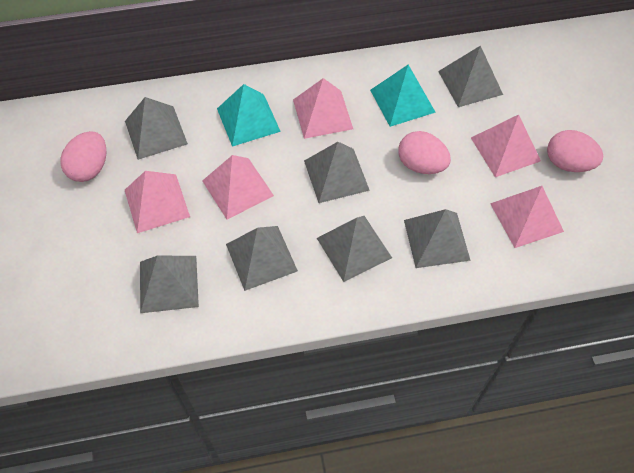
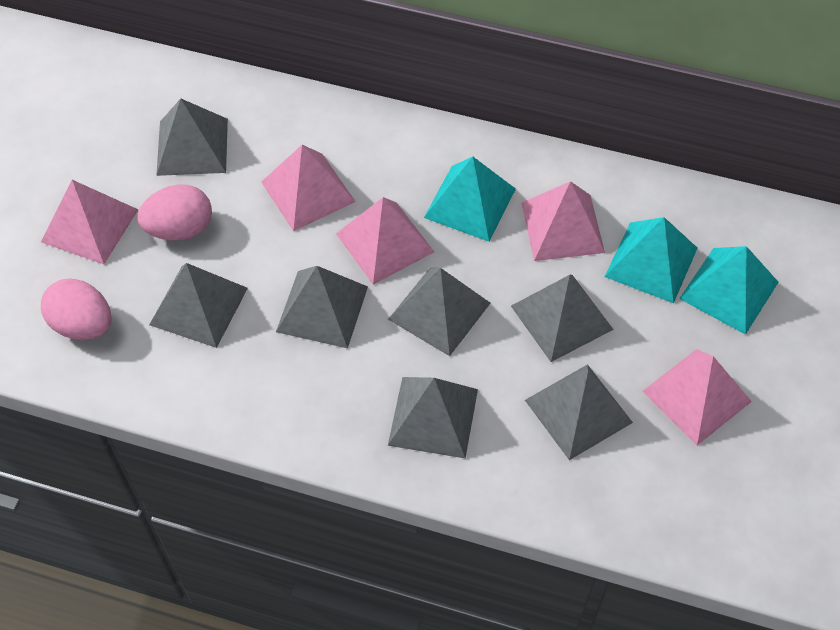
pink egg: [60,131,106,182] [398,131,451,174] [547,130,603,172] = 3 -> [41,278,112,340] [137,184,212,240] = 2
turquoise pyramid: [217,84,281,147] [370,65,436,127] = 2 -> [424,156,516,242] [605,217,697,303] [679,246,779,335] = 3

